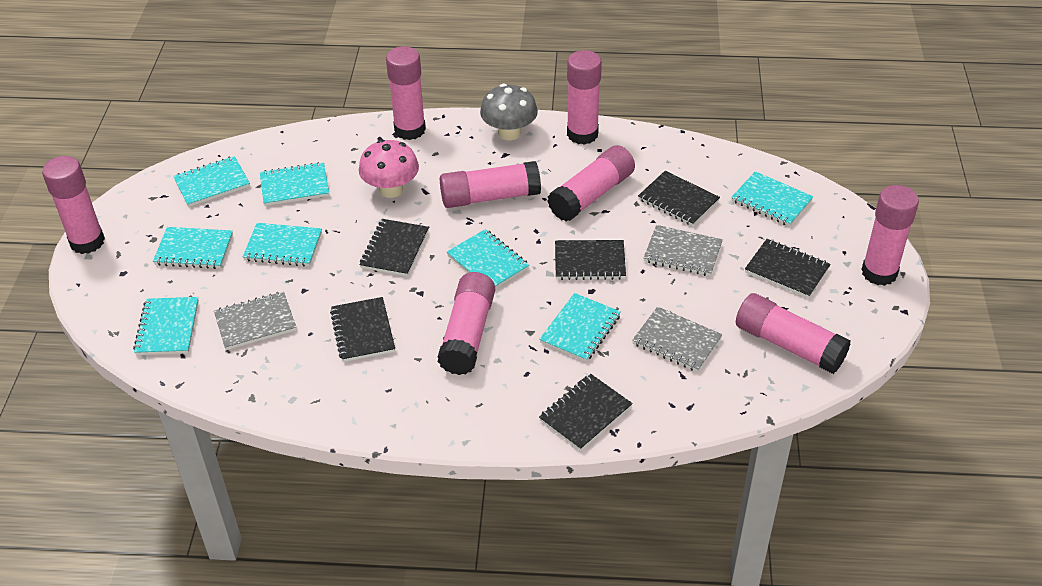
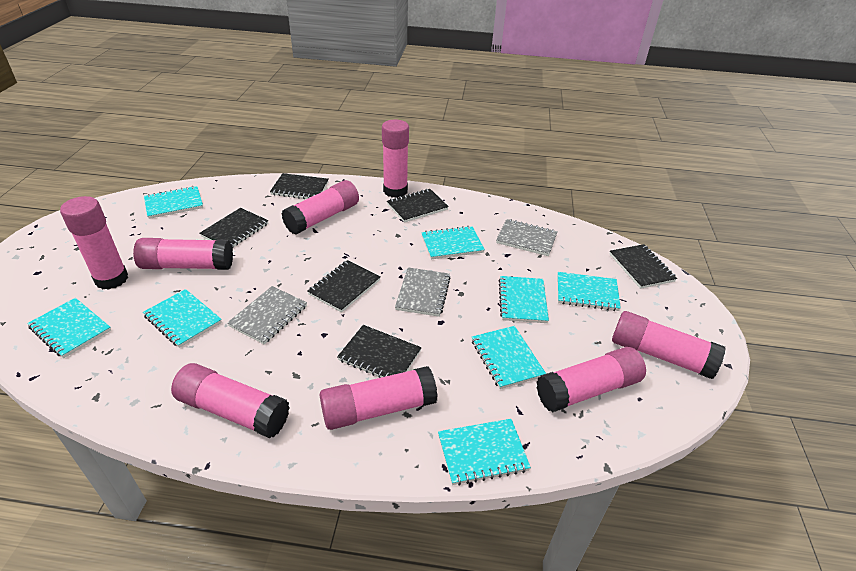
grey mushroom: [480,84,538,140] = 1 -> none = 0
pink mushroom: [359,139,419,198] = 1 -> none = 0

